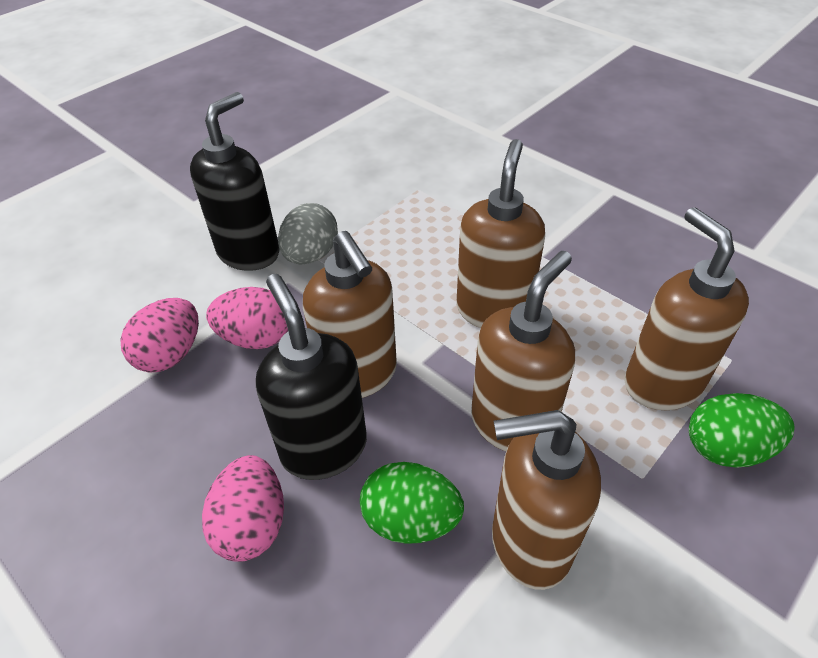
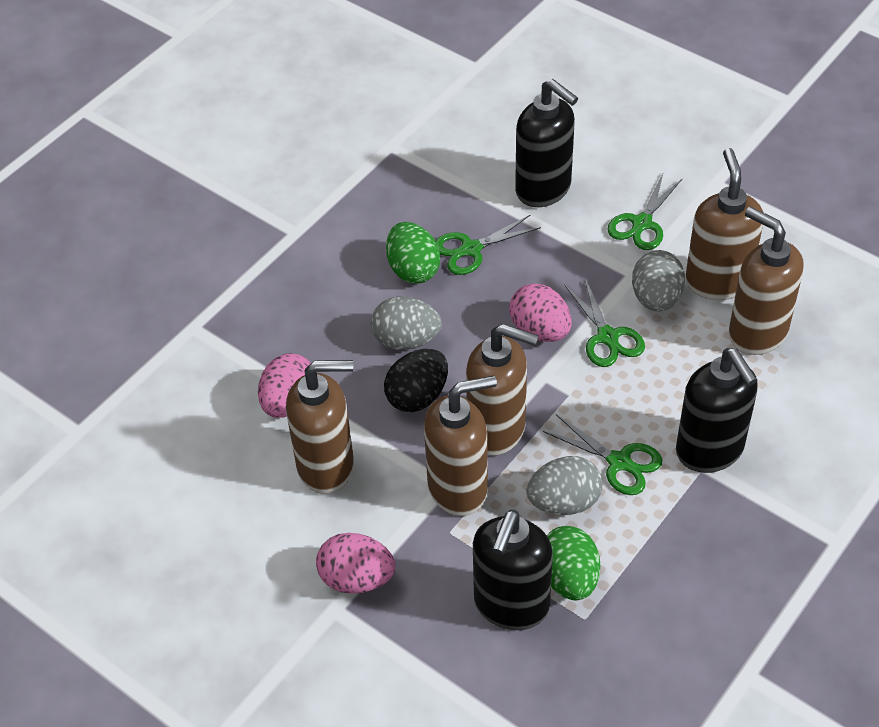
black egg: none = 0 -> [384,349,448,412] = 1
black soap dispenser: [190,92,279,271] [256,274,367,480] = 2 -> [473,509,553,630] [515,79,578,207] [676,348,758,473] = 3
green scissors: none = 0 -> [435,215,541,275] [543,414,662,495] [565,279,645,367] [607,174,683,250] = 4
grey egg: [278,203,338,264] = 1 -> [371,297,442,350] [526,456,603,515] [632,250,685,312] = 3

